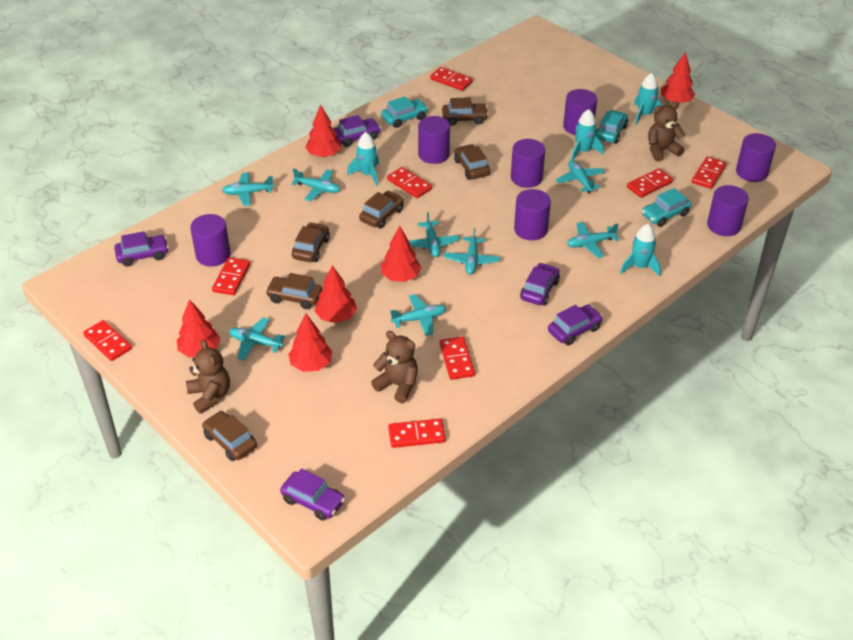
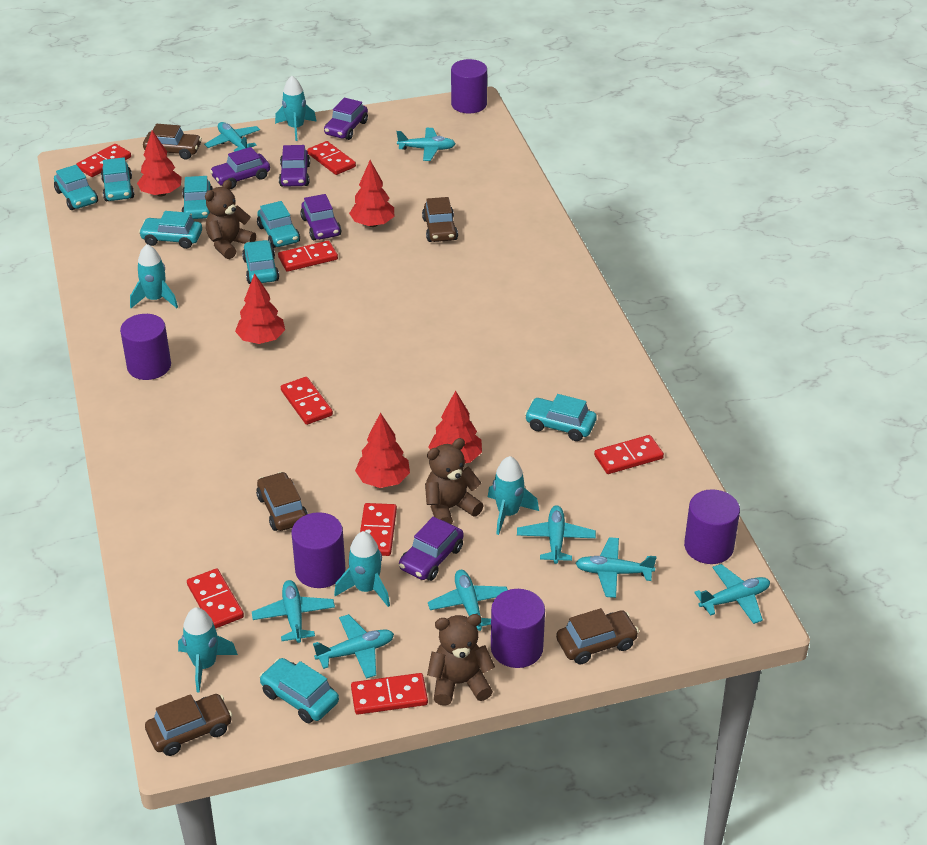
brown car: [202,411,257,461] [265,273,322,309] [292,222,330,262] [359,191,404,228] [442,97,489,126] [454,144,490,180] = 6 -> [143,124,202,160] [145,694,232,756] [256,472,308,531] [422,197,458,242] [556,608,639,665] = 5
purple cylinder: [190,214,231,266] [418,116,450,164] [511,139,545,188] [514,189,551,240] [563,89,597,135] [707,185,749,236] [736,133,776,182] = 7 -> [120,314,171,380] [292,512,346,588] [451,59,487,114] [491,589,545,668] [684,489,740,564] = 5
red tree: [177,299,221,357] [289,314,332,372] [305,104,342,157] [315,265,357,323] [381,226,421,282] [661,52,695,103] = 6 -> [137,130,182,196] [235,273,285,344] [349,160,395,227] [355,412,410,488] [429,391,482,463] = 5
turquoise car: [381,96,428,128] [596,110,628,144] [642,188,691,227] = 3 -> [54,165,98,210] [101,157,135,201] [139,211,202,249] [182,176,213,219] [242,240,279,284] [257,201,300,248] [259,658,339,723] [525,394,597,441] = 8
turquoise rocket: [347,132,379,186] [571,109,604,160] [620,224,661,277] [634,73,663,124] = 4 -> [130,244,178,308] [178,607,238,693] [275,76,317,141] [334,531,390,607] [488,456,539,535] = 5

